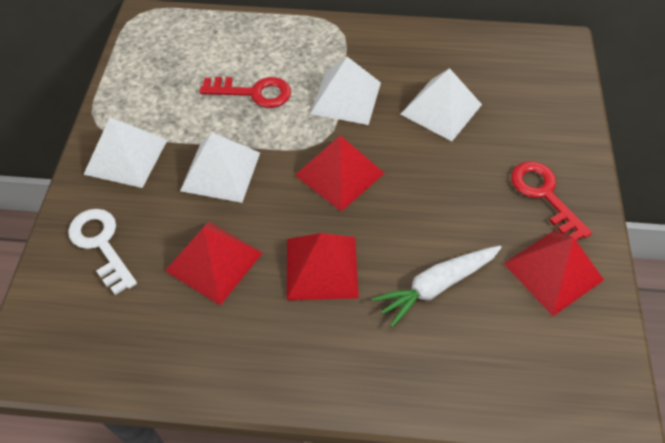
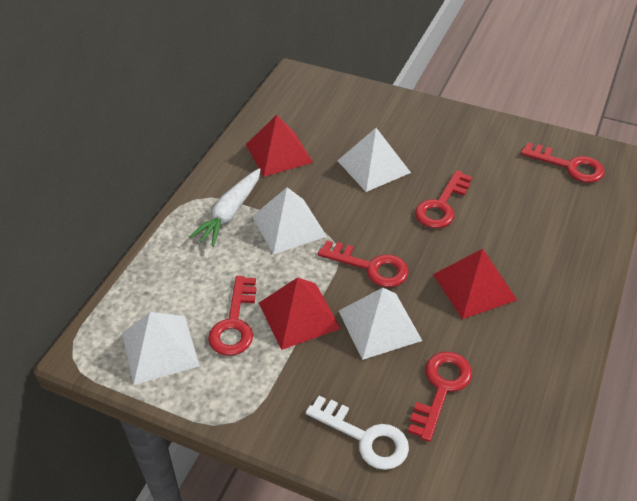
red key: [199,77,291,108] [511,161,592,241] = 2 -> [208,276,256,356] [318,241,409,287] [408,352,472,442] [415,170,472,228] [521,143,605,183] = 5
red pyramid: [165,222,263,305] [287,233,359,300] [295,135,385,212] [503,231,604,316] = 4 -> [246,115,313,177] [259,277,341,350] [433,249,517,319] = 3

